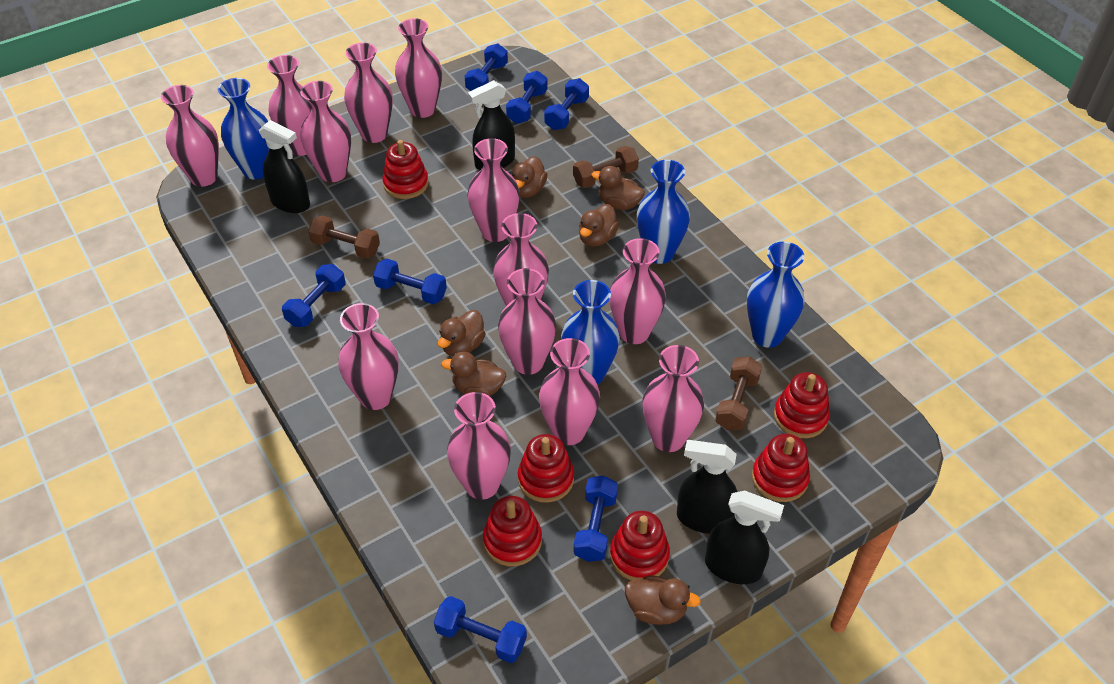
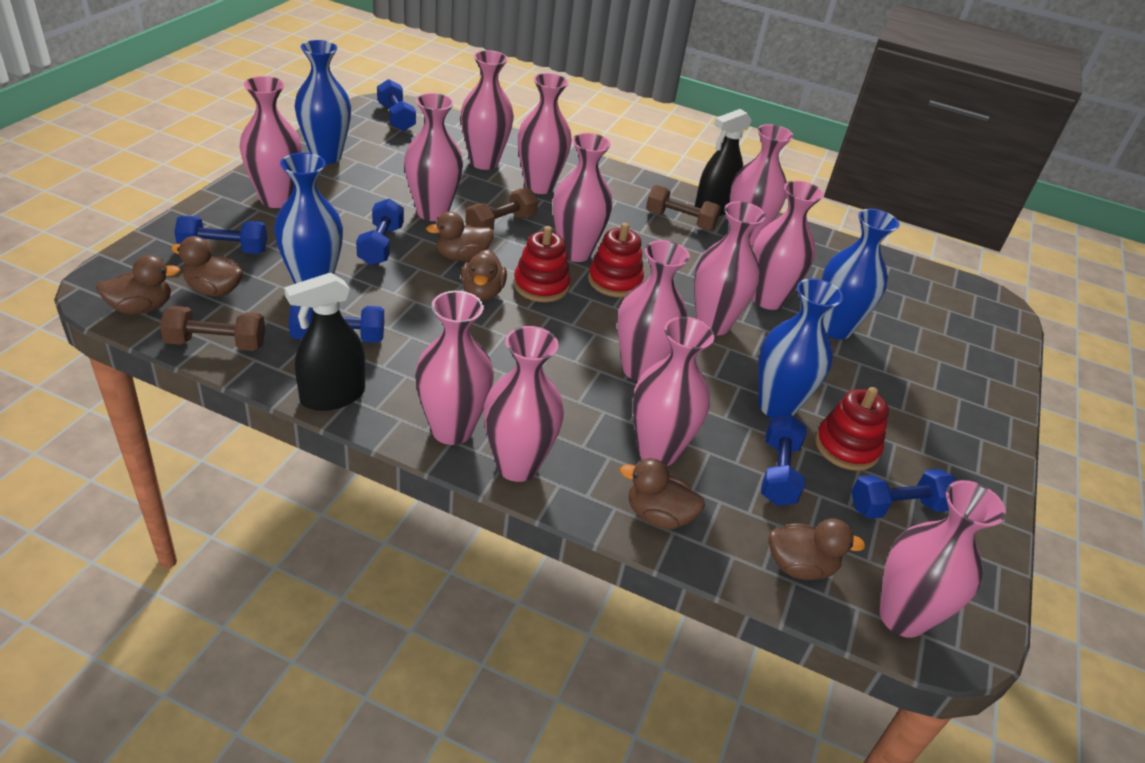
black spray bottle: [259,120,310,213] [468,80,515,170] [677,440,737,534] [705,490,784,584] = 4 -> [284,272,365,411] [695,109,752,216] = 2
blue dumbbell: [282,264,345,327] [373,259,447,304] [434,596,527,663] [465,43,508,91] [506,71,548,124] [544,78,589,130] [574,475,618,562] = 7 -> [174,216,267,254] [289,305,384,343] [356,199,404,265] [377,79,416,131] [761,414,807,506] [851,469,956,519] = 6
red stacking toy: [383,140,429,199] [483,496,542,566] [518,434,574,503] [610,511,670,581] [752,434,810,502] [774,372,830,438] = 6 -> [514,226,570,302] [588,223,644,297] [815,387,889,471] = 3

